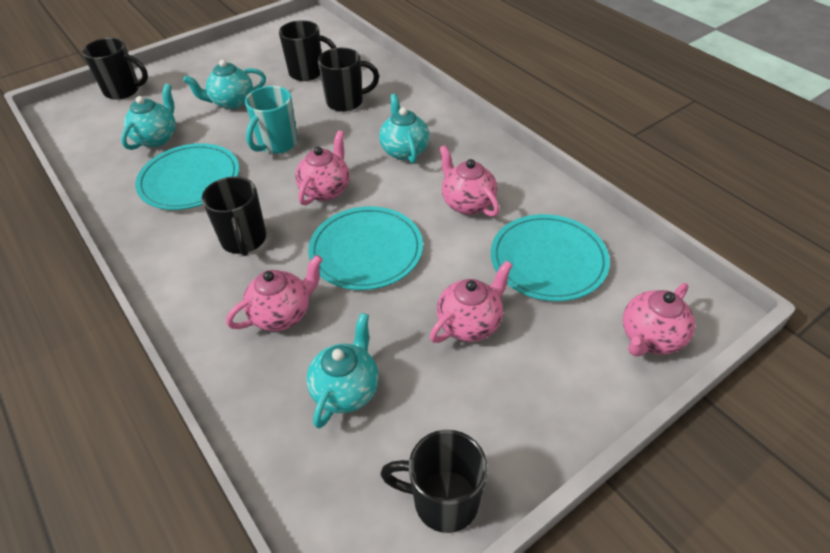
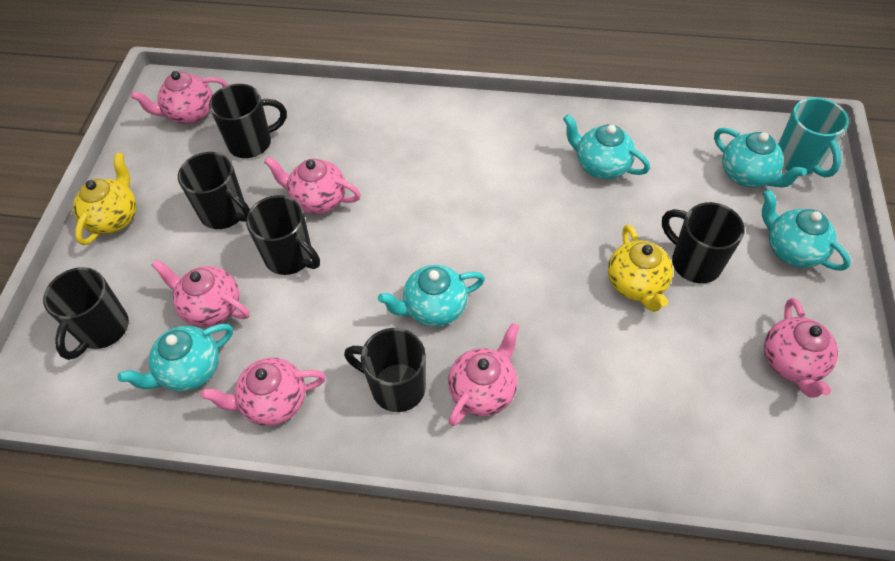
black mug: [82,38,148,100] [202,177,266,256] [279,20,336,81] [318,47,379,112] [380,430,487,533] = 5 -> [43,267,129,360] [178,152,250,229] [209,84,287,158] [246,195,320,275] [344,328,426,412] [662,202,745,283] = 6
pink teapot: [226,255,323,331] [295,131,350,205] [430,260,513,343] [439,145,500,217] [623,283,695,356] = 5 -> [130,71,228,124] [152,259,249,328] [201,357,326,426] [264,157,361,214] [448,323,519,426] [764,298,838,397] = 6
turquoise plate: [135,143,239,210] [308,206,423,290] [491,214,610,301] = 3 -> none = 0
turquoise teapot: [121,84,176,150] [183,60,266,109] [306,313,379,428] [379,94,430,164] = 4 -> [117,324,233,392] [378,265,485,327] [563,114,650,179] [714,128,807,187] [762,189,851,271] = 5
yellow teapot: none = 0 -> [73,153,137,245] [608,224,673,312] = 2

